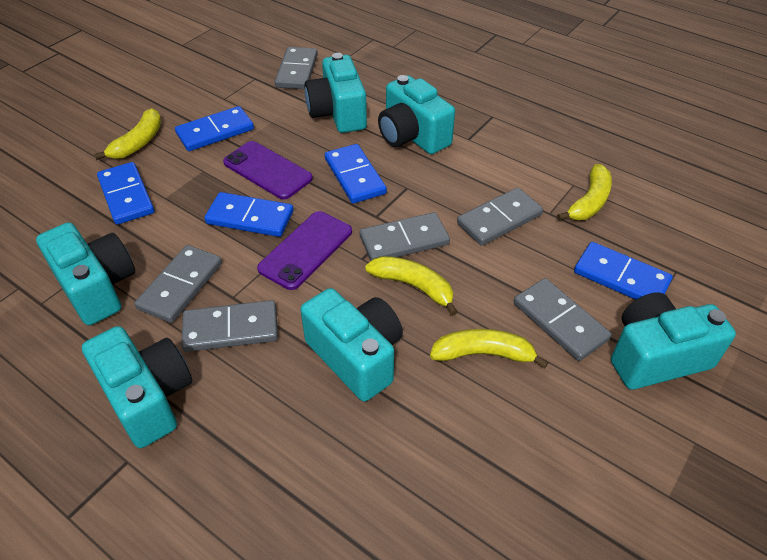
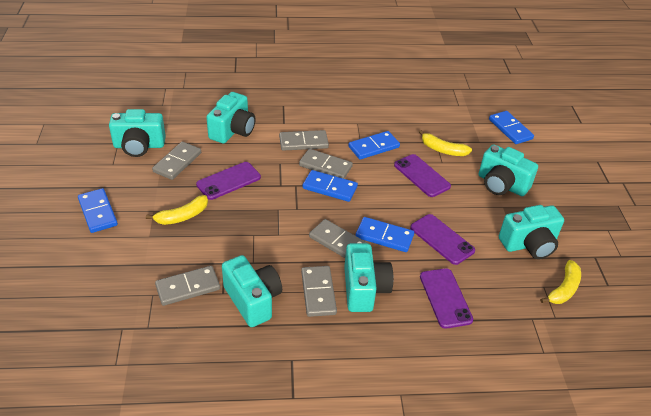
purple phone: [223,141,313,200] [257,211,352,290] = 2 -> [196,162,261,200] [394,154,451,197] [410,214,475,265] [420,268,473,329] = 4
yellow banana: [94,108,161,160] [365,256,458,316] [430,329,549,368] [557,164,612,221] = 4 -> [146,195,208,225] [419,130,472,156] [540,260,581,304] = 3

